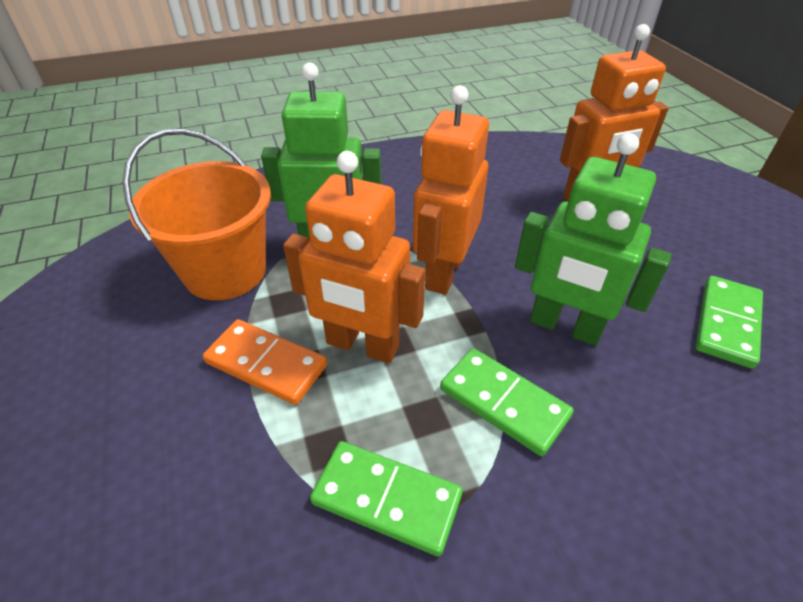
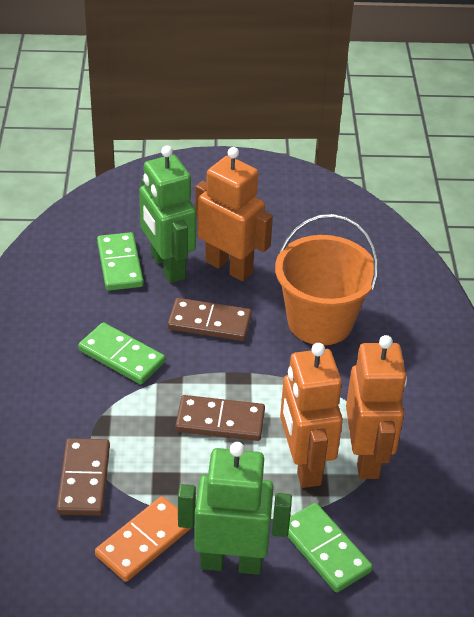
brown domino: none = 0 -> [57,438,110,516] [168,298,252,341] [176,395,265,441] = 3

